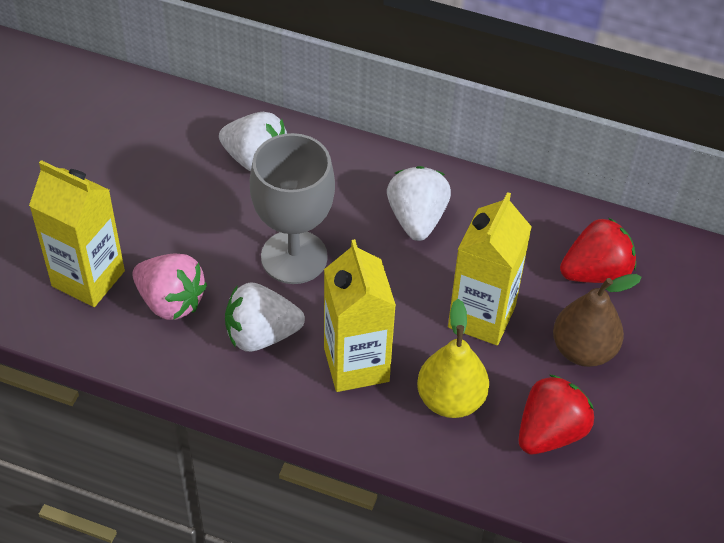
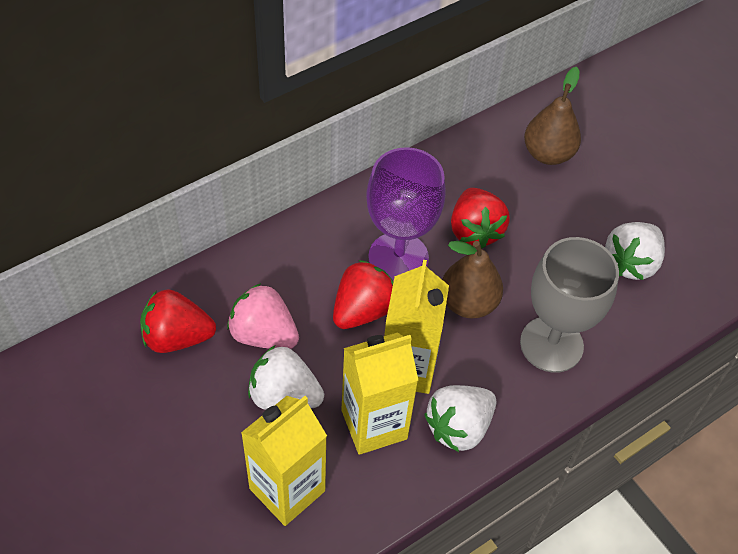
brown pear: [553,274,642,367] = 1 -> [442,241,503,318] [524,67,581,165] = 2
purple goblet: none = 0 -> [366,147,446,282] = 1
red strawberry: [519,374,594,454] [560,217,636,283] = 2 -> [140,289,216,353] [333,260,393,329] [451,188,510,248] = 3
yellow pear: [417,299,489,418] = 1 -> none = 0

